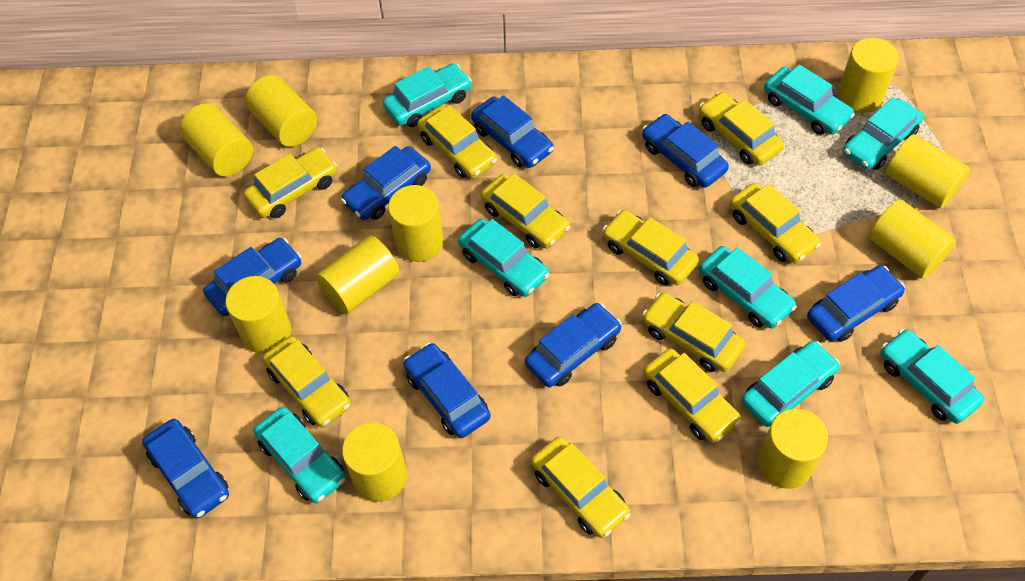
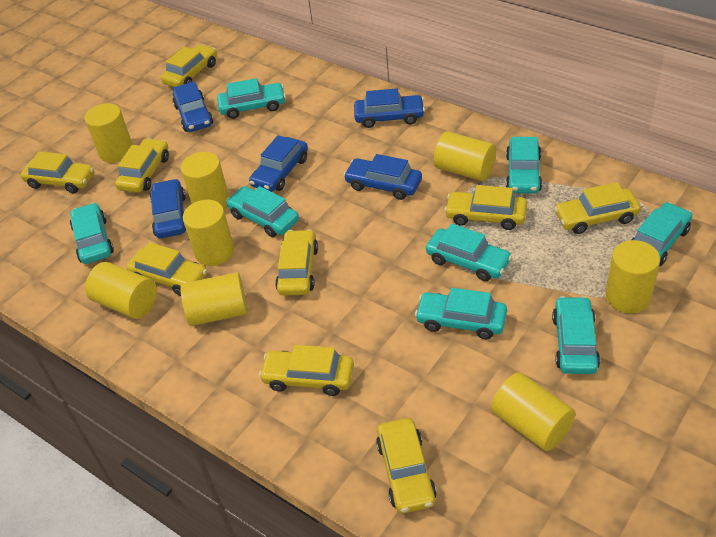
blue car: [142,419,229,519] [203,238,301,316] [341,146,431,220] [403,343,491,438] [471,95,554,168] [525,303,622,387] [642,114,729,188] [807,265,905,342] = 8 -> [150,179,186,238] [173,81,213,132] [249,135,308,192] [344,154,422,200] [354,88,425,128] = 5
yellow car: [244,147,337,218] [263,336,351,427] [417,105,497,179] [481,173,570,249] [531,436,630,538] [602,210,699,285] [642,293,745,372] [643,348,741,443] [699,92,784,165] [730,183,821,264] = 10 -> [21,151,94,193] [115,138,169,193] [126,242,207,296] [161,44,217,87] [259,345,354,396] [275,229,318,296] [376,418,437,514] [444,185,527,230] [554,182,641,234] = 9
yellow cylinder: [180,103,253,176] [225,276,291,354] [245,75,317,147] [316,235,400,314] [342,422,407,502] [388,185,444,262] [758,409,828,489] [838,38,899,113] [869,199,956,279] [886,134,970,208] = 10 -> [85,103,133,163] [85,262,157,319] [180,272,247,326] [181,152,229,209] [183,200,234,266] [434,131,496,181] [491,372,575,451] [605,240,660,313] = 8

